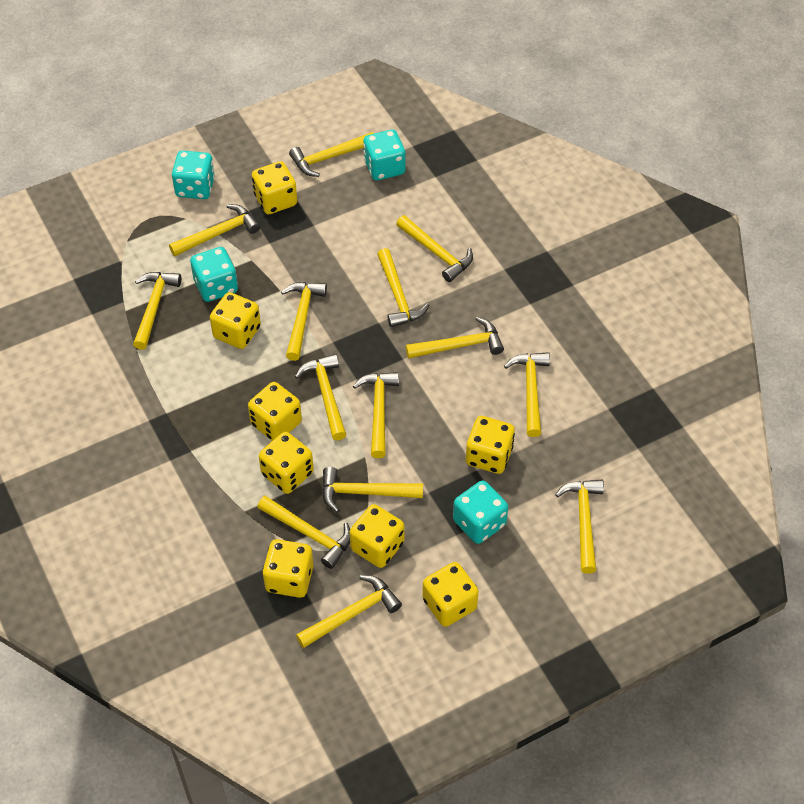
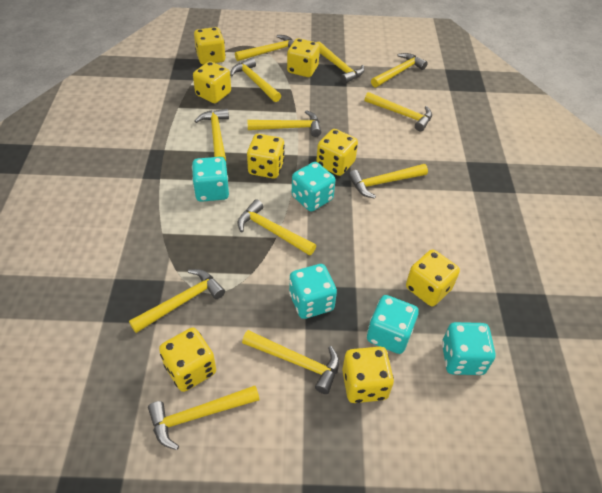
turquoise dice: [172,151,215,199] [190,247,238,302] [363,130,406,181] [453,481,508,544] = 4 -> [192,157,229,202] [289,264,337,319] [292,162,336,212] [367,295,419,354] [442,322,495,375] = 5
yellow hammer: [133,272,181,350] [169,204,260,256] [257,496,350,569] [281,282,327,361] [289,132,374,177] [295,354,346,441] [296,575,402,648] [322,467,423,512] [353,372,399,458] [377,248,430,327] [396,215,473,282] [406,317,504,359] [504,352,550,437] [555,480,604,574] = 14 -> [129,269,225,333] [148,386,260,450] [195,109,229,161] [230,58,281,102] [235,35,294,61] [238,199,316,256] [242,330,339,394] [247,110,321,137] [317,42,365,84] [348,164,428,199] [365,92,432,131] [371,53,428,88] = 12

